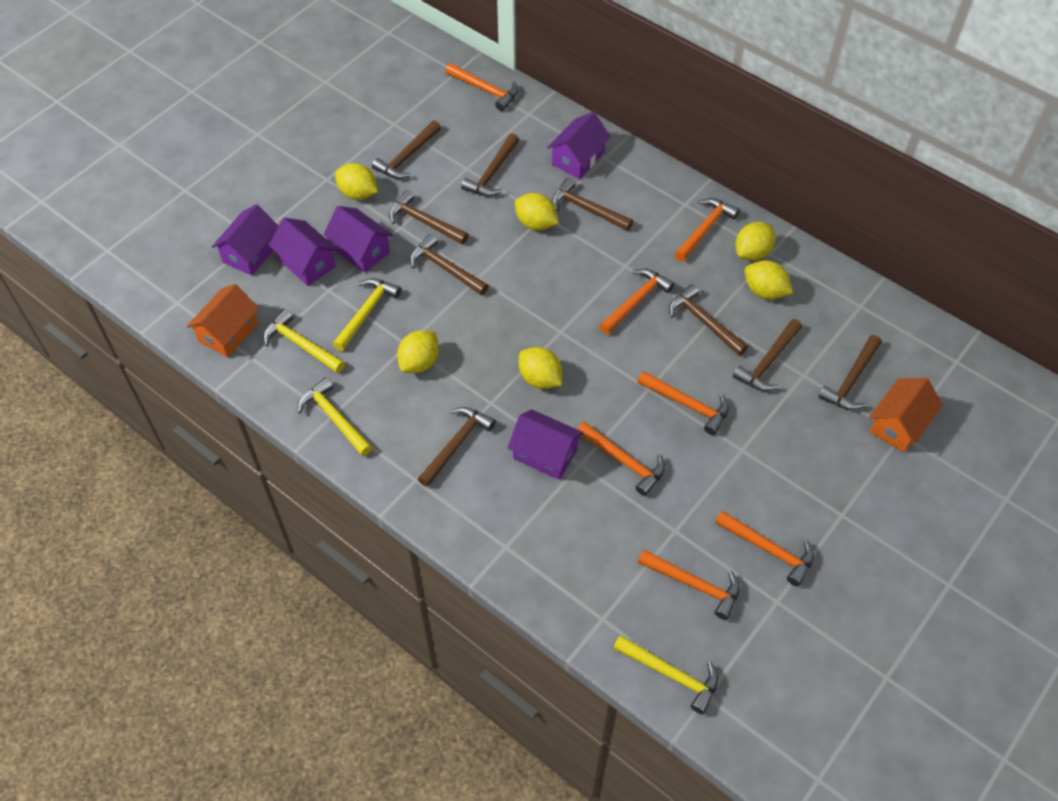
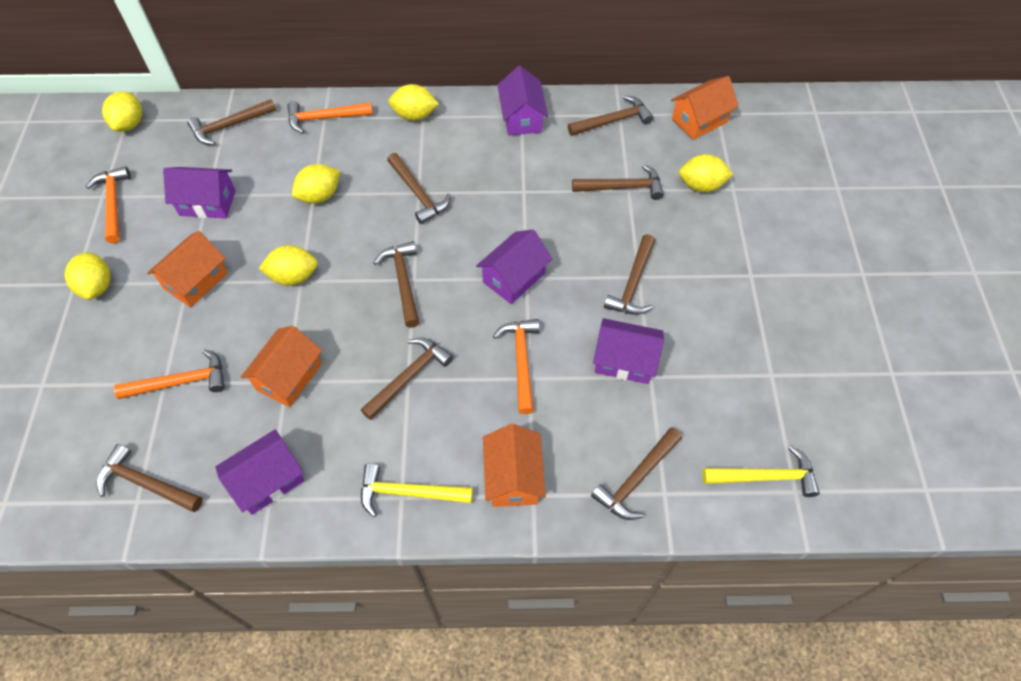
orange hammer: [445,63,518,111] [577,422,665,496] [599,269,675,334] [638,371,729,435] [638,550,740,620] [675,198,740,262] [715,511,814,586] = 7 -> [85,166,131,244] [114,349,225,399] [287,101,373,133] [493,319,540,414] = 4
orange house: [186,284,259,357] [869,378,943,453] = 2 -> [147,231,228,308] [241,325,322,407] [483,424,546,507] [671,76,739,140] = 4
yellow hammer: [263,309,345,373] [298,377,372,456] [333,278,401,351] [613,635,718,714] = 4 -> [361,463,473,517] [702,446,820,497] = 2

